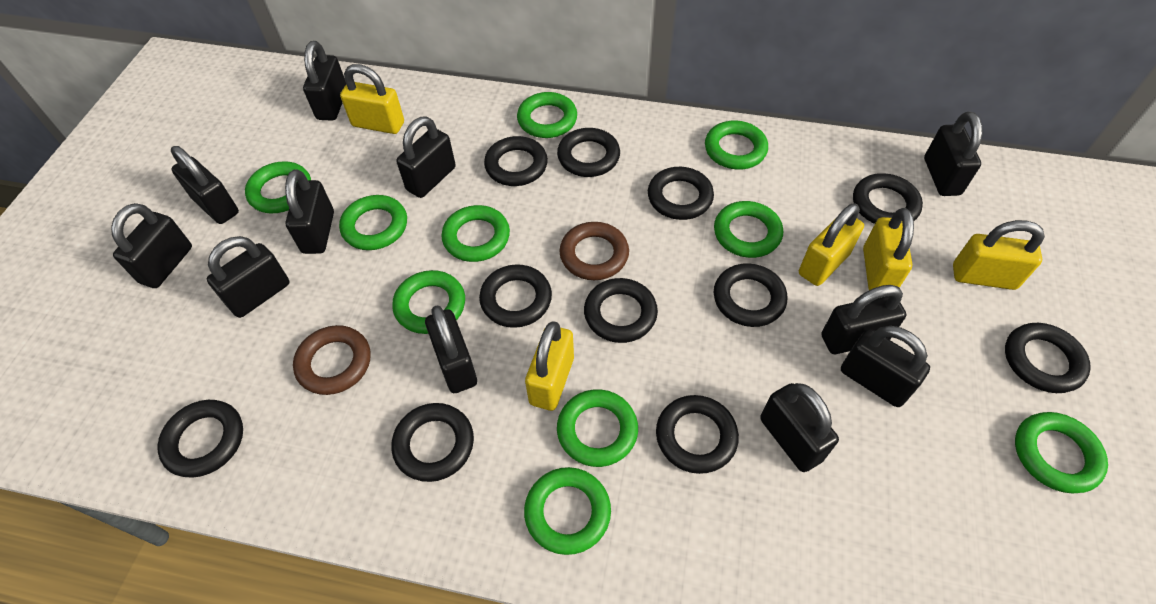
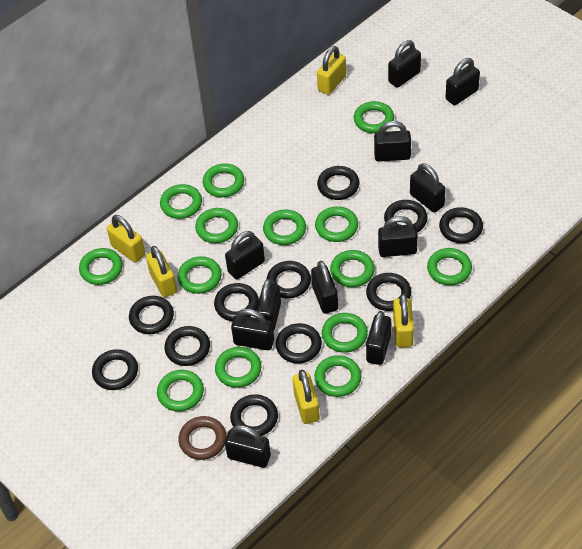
brown ring: [293,325,371,395] [559,222,629,280] = 2 -> [178,416,227,460] = 1
green ring: [245,161,311,214] [339,195,407,250] [392,270,465,334] [441,205,510,262] [517,92,577,138] [524,467,611,555] [557,389,638,467] [705,120,768,170] [714,201,783,258] [1015,412,1108,493] = 10 -> [79,248,123,285] [157,370,204,412] [160,184,202,219] [178,256,222,294] [195,208,238,243] [203,163,244,197] [215,347,261,388] [263,209,306,245] [314,355,361,397] [315,206,358,242] [322,313,368,353] [330,250,375,287] [354,101,394,133] [427,248,472,286] = 14

